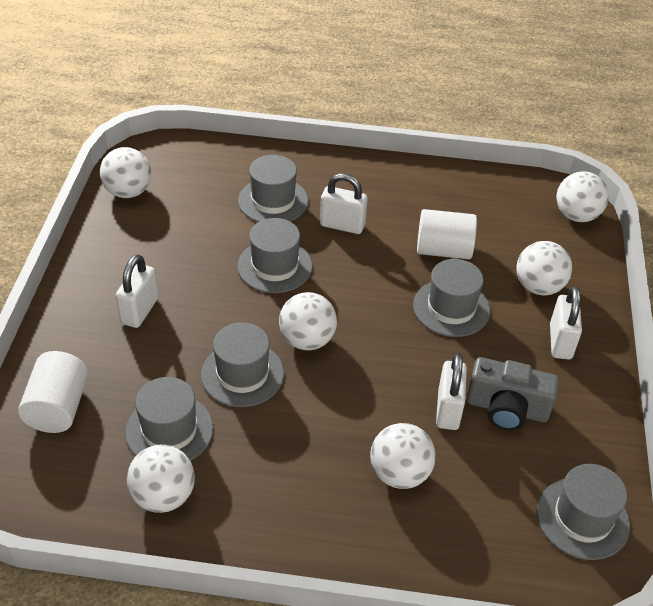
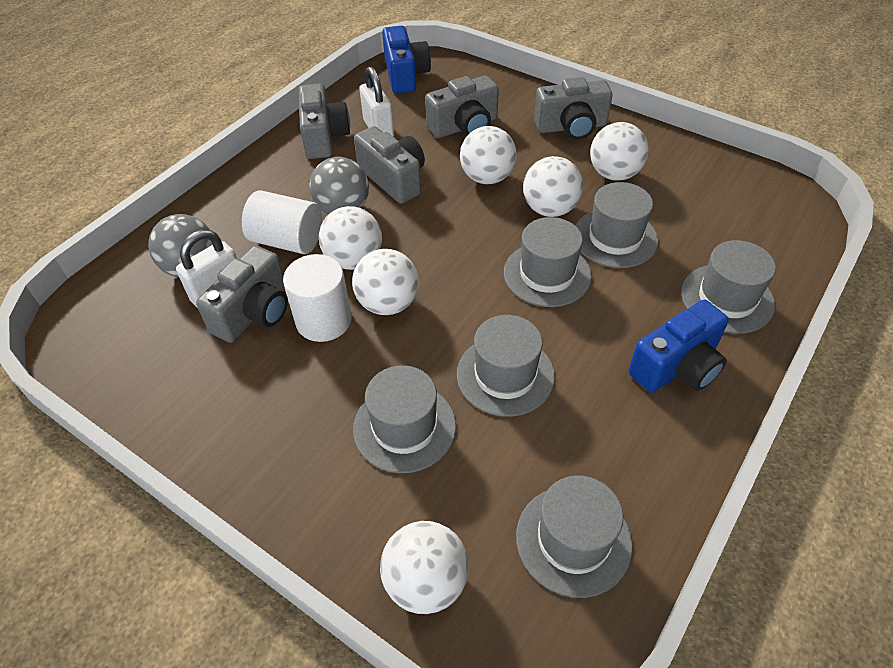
blue camera: none = 0 -> [382,26,431,94] [629,300,729,393] = 2
grey ball: none = 0 -> [148,214,213,277] [310,157,369,215] = 2
grey camera: [467,357,559,431] = 1 -> [196,245,288,343] [298,83,350,159] [354,126,425,204] [425,76,499,138] [534,77,612,140] = 5
white padlock: [116,254,159,328] [320,173,367,234] [436,353,467,430] [550,286,582,360] = 4 -> [176,230,237,308] [359,67,394,137] = 2

